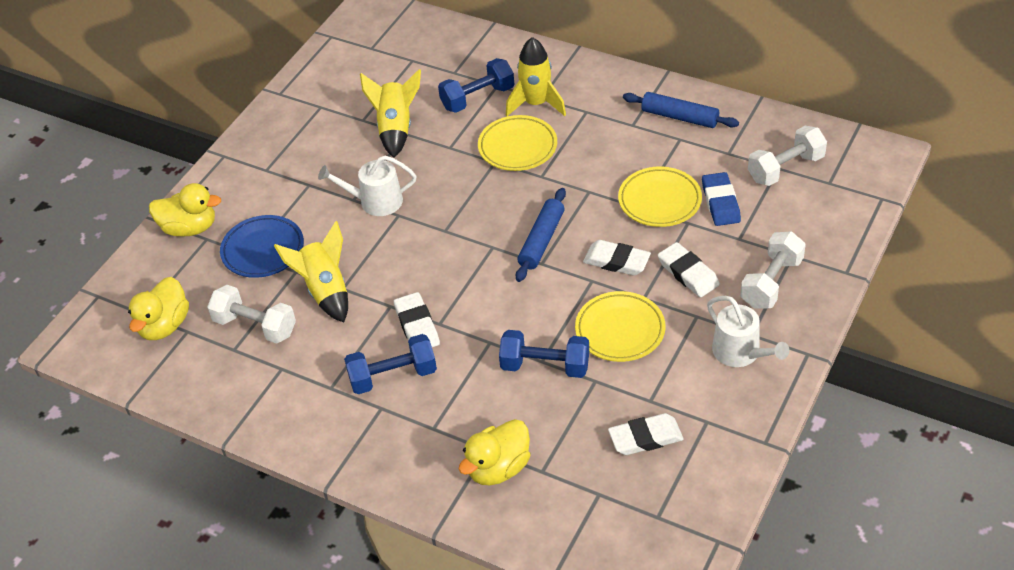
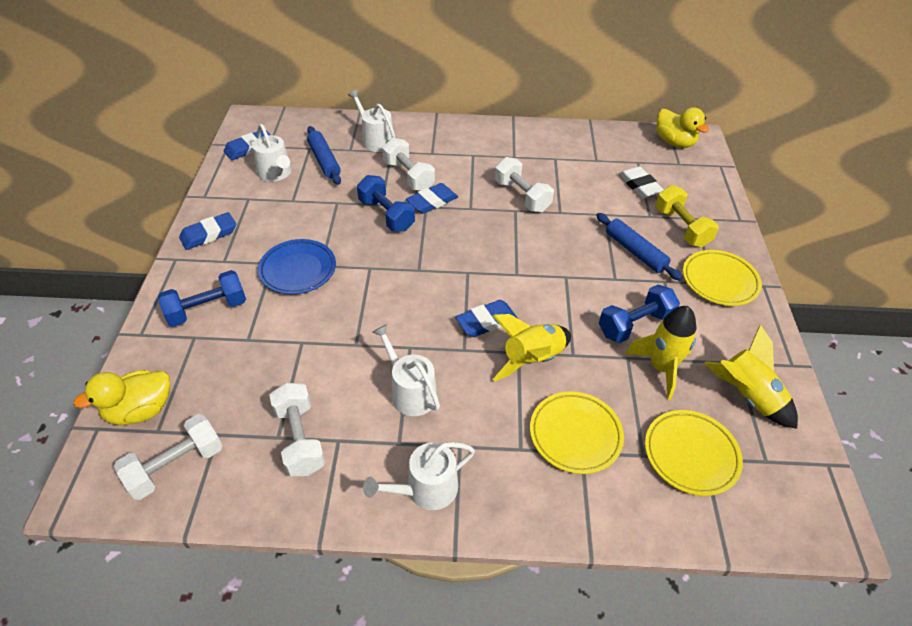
blue eraser: [702,172,741,226] = 1 -> [179,212,236,250] [224,130,270,160] [406,183,458,214] [455,300,517,337] = 4
white dumbbell: [207,285,296,344] [740,231,806,309] [748,126,827,186] = 3 -> [114,414,223,500] [269,383,325,476] [382,138,435,191] [495,157,554,212] = 4
white eraser: [394,292,440,347] [583,240,651,276] [608,413,684,455] [658,242,720,297] = 4 -> [619,166,664,198] = 1
white watering can: [318,156,416,216] [707,296,789,367] = 2 -> [252,124,292,182] [348,89,395,152] [363,442,475,510] [373,324,440,416] = 4
yellow duck: [128,277,189,340] [149,183,221,237] [458,419,531,485] = 3 -> [73,370,170,425] [657,107,709,148] = 2
yellow dumbbell: none = 0 -> [655,185,719,248] = 1

